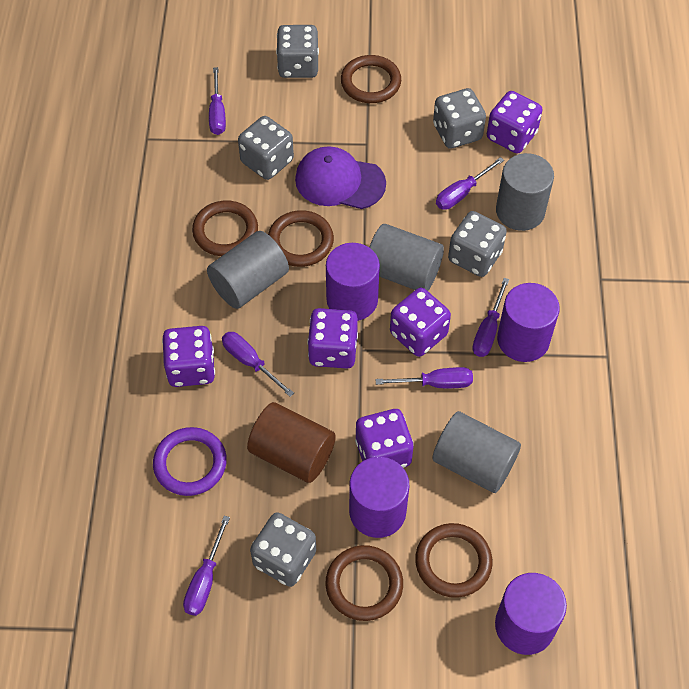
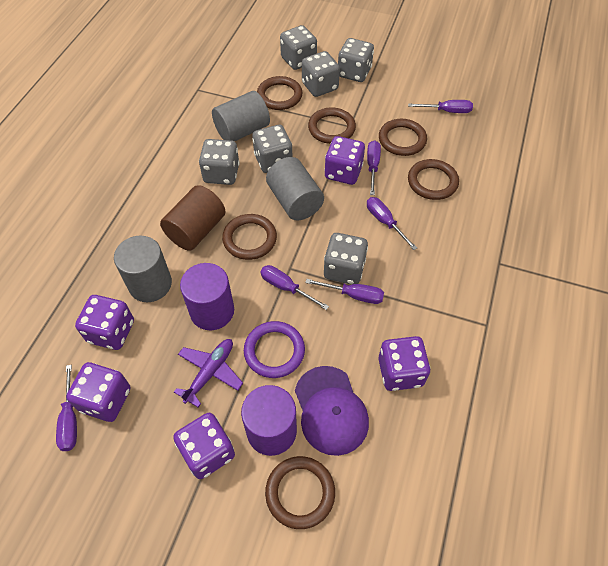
brown ring: [192,201,258,256] [268,210,334,267] [325,545,403,621] [341,55,401,103] [415,523,492,598] = 5 -> [222,214,277,260] [257,76,302,110] [265,456,335,529] [308,107,356,144] [379,119,427,156] [408,159,459,200] = 6
grey cylinder: [207,231,289,309] [369,224,444,291] [432,411,521,493] [496,153,554,231] = 4 -> [114,236,172,302] [212,91,270,141] [266,157,324,221] = 3
grey dice: [238,116,294,180] [250,512,316,587] [276,25,319,78] [433,88,486,149] [448,211,507,277] = 5 -> [199,139,240,185] [252,125,292,173] [280,25,317,70] [302,51,340,97] [324,233,368,285] [338,38,374,82] = 6
purple cylinder: [326,243,380,321] [349,457,409,538] [495,573,567,655] [497,283,560,362] = 4 -> [180,263,234,330] [241,385,297,456] = 2
purple plane: none = 0 -> [174,339,243,407] = 1

